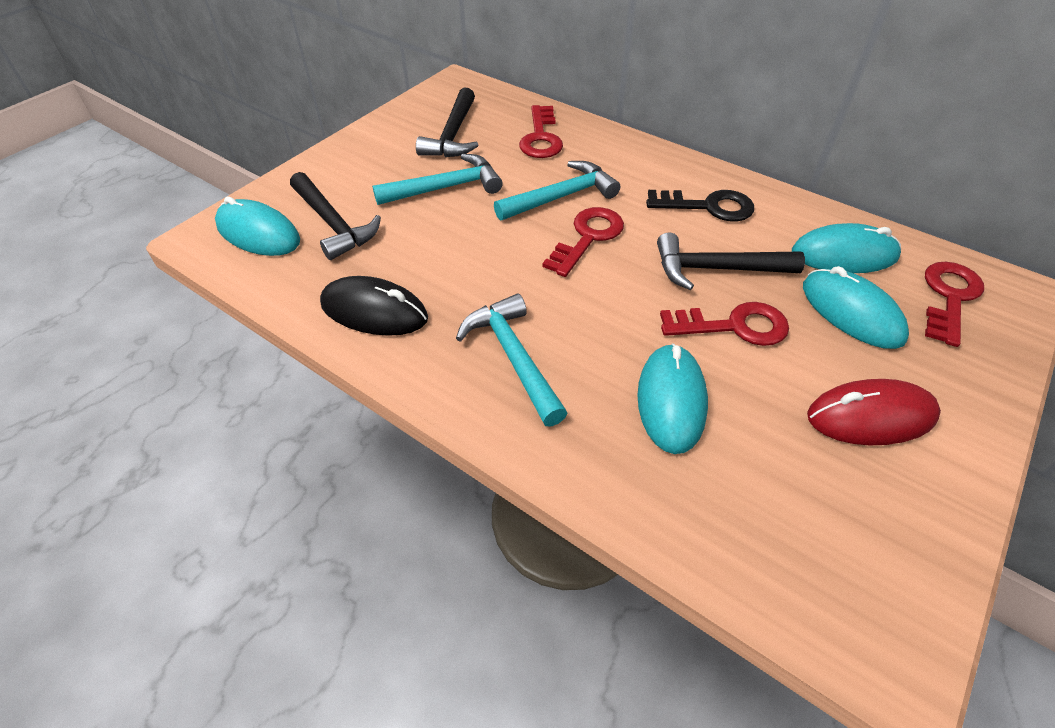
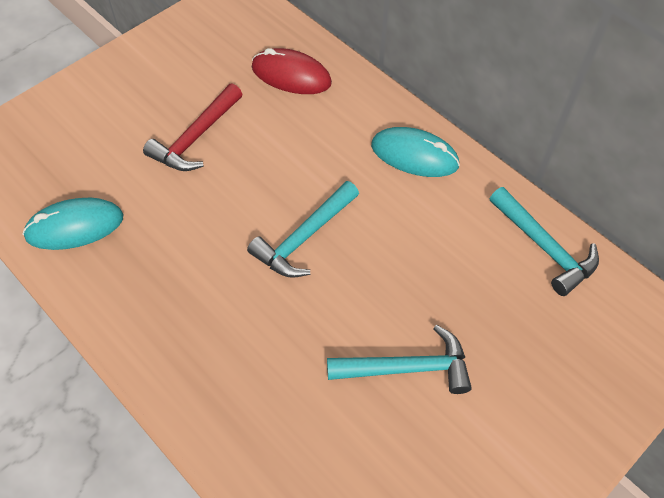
black hammer: [290,172,381,260] [416,88,479,157] [657,232,805,290] = 3 -> none = 0
black key: [646,190,754,222] = 1 -> none = 0
black mouse: [320,276,428,336] = 1 -> none = 0
red hammer: none = 0 -> [143,83,242,171] = 1
red key: [519,105,563,158] [542,207,624,277] [660,302,789,346] [925,262,984,347] = 4 -> none = 0
turquoise mouse: [215,197,300,256] [637,343,708,454] [792,223,901,273] [803,266,909,349] = 4 -> [22,198,124,250] [371,127,460,177] = 2

